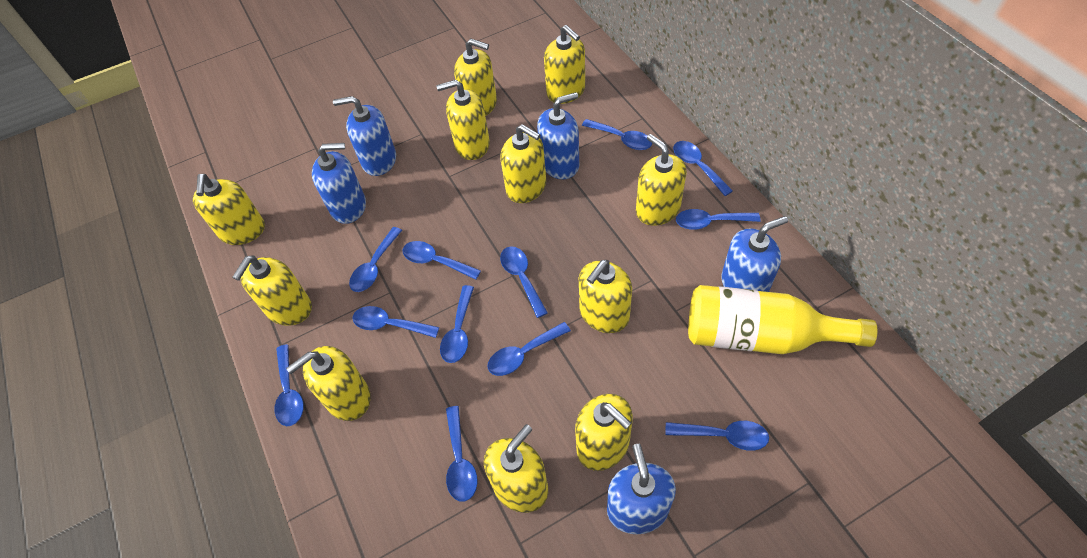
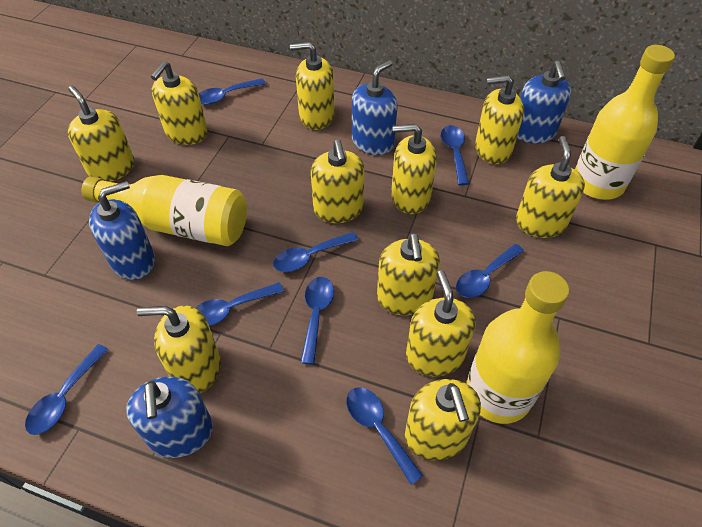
blue soap dispenser: [312,143,366,224] [333,96,396,176] [537,92,579,179] [607,444,676,534] [721,216,788,292] = 5 -> [89,181,155,280] [126,377,213,458] [352,60,397,155] [517,61,571,144] = 4
blue spoon: [275,344,304,426] [349,227,402,292] [352,306,439,338] [403,241,481,280] [440,285,474,363] [446,406,478,502] [487,322,571,376] [500,246,548,318] [582,119,652,150] [665,421,769,451] [673,141,733,196] [676,209,761,230] = 12 -> [25,344,109,435] [196,282,284,326] [199,78,266,105] [273,232,358,272] [300,277,334,365] [346,387,423,485] [441,125,469,186] [456,244,524,298] = 8
yellow bottle: [688,285,878,354] = 1 -> [81,175,247,246] [466,271,569,424] [575,45,675,200] = 3

